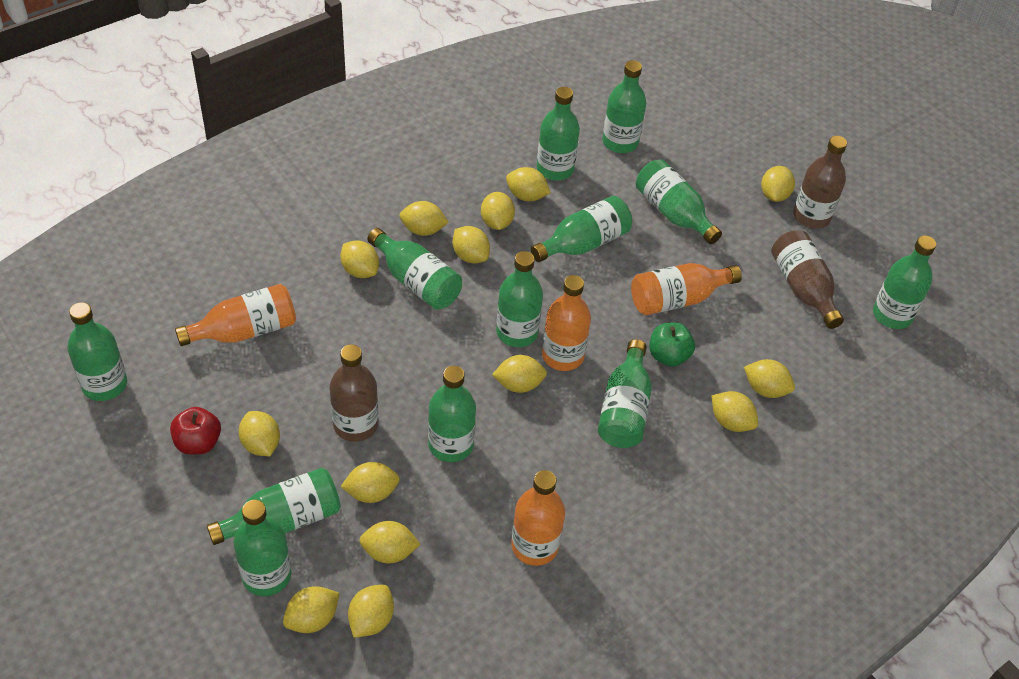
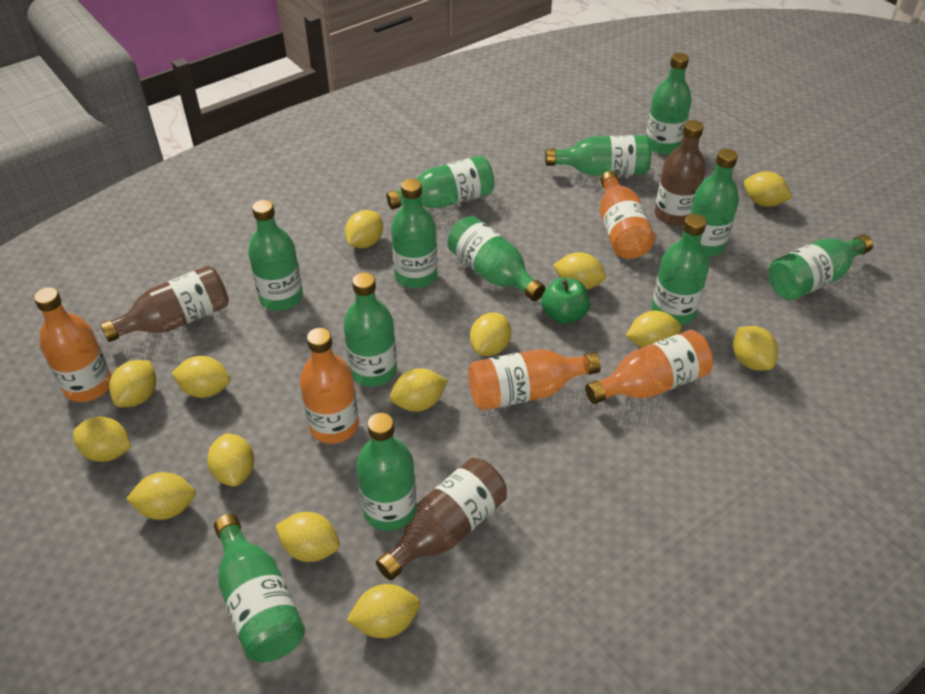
orange bottle: [175,284,296,346] [511,470,565,566] [542,275,591,371] [631,263,742,315] = 4 -> [34,287,112,402] [300,328,359,444] [468,349,601,410] [585,330,713,404] [600,171,655,259] = 5
red apple: [170,407,221,455] = 1 -> none = 0

